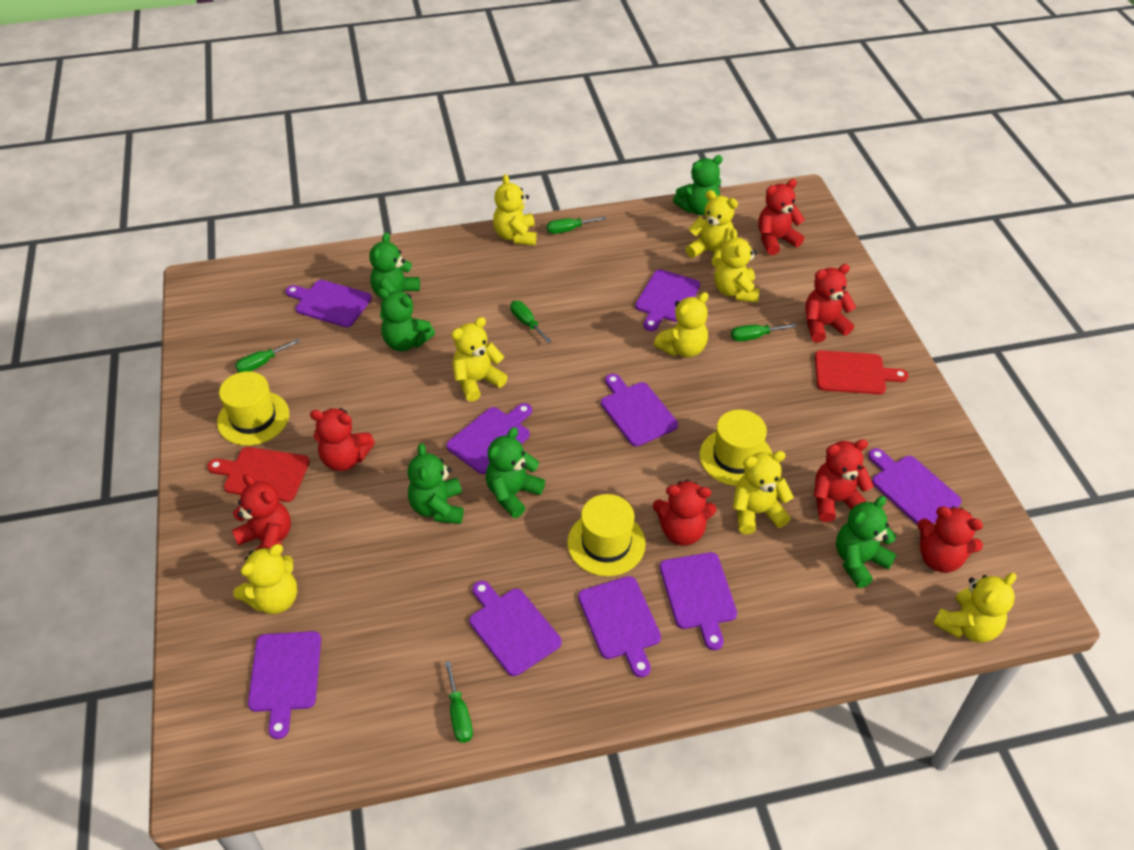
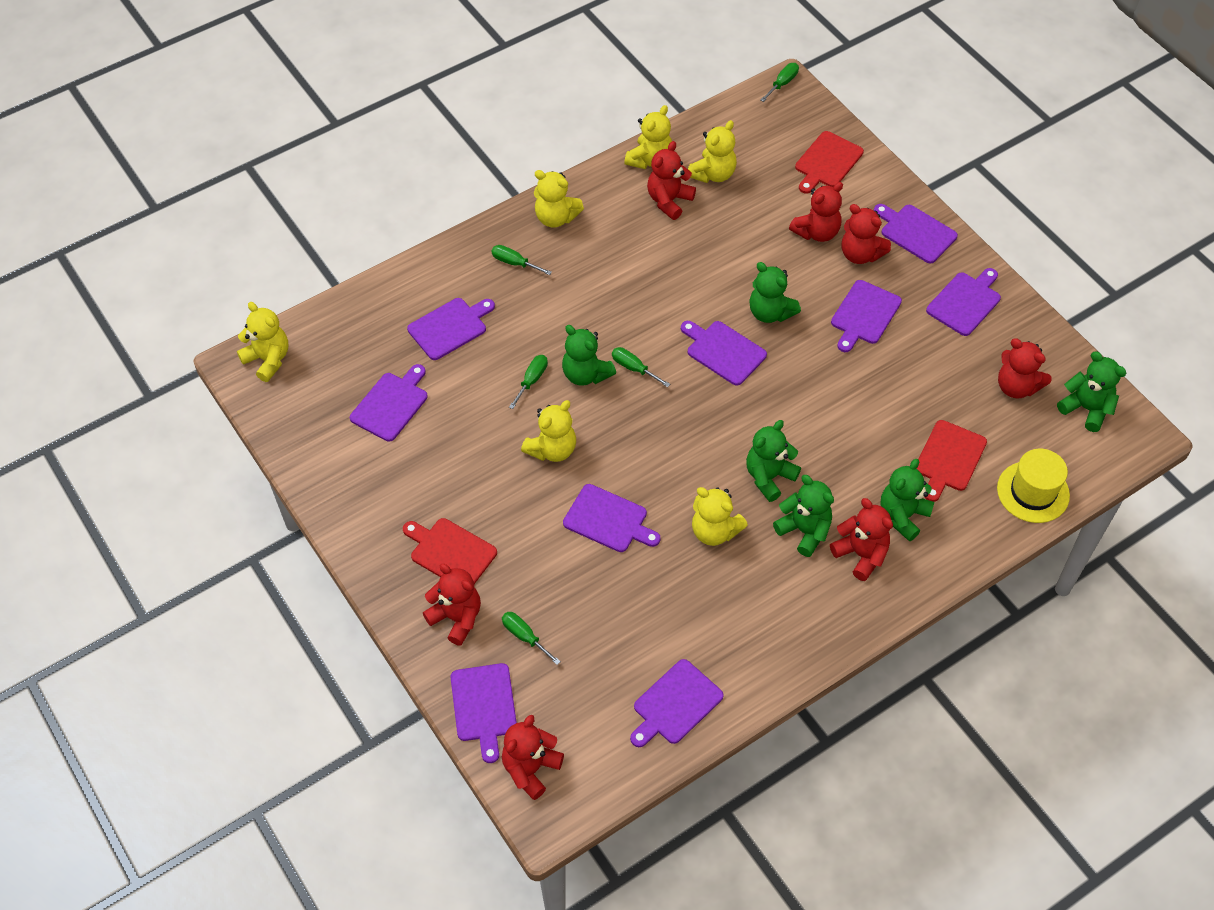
red cutting board: [207,447,310,502] [815,350,908,394] = 2 -> [403,518,497,584] [795,131,864,194] [917,420,987,502] = 3
yellow hat: [217,371,289,446] [567,494,646,576] [700,410,773,486] = 3 -> [997,449,1070,523] = 1
yellow teddy bear: [233,544,297,614] [451,317,508,402] [493,174,537,246] [654,292,708,358] [686,190,738,267] [714,229,759,303] [733,451,794,534] [933,573,1016,643] = 8 -> [237,302,288,382] [521,400,576,462] [534,170,584,228] [624,105,672,169] [688,120,737,183] [692,487,748,546] = 6

